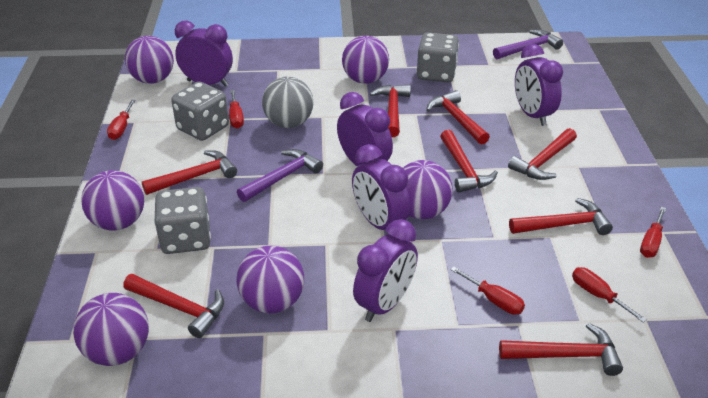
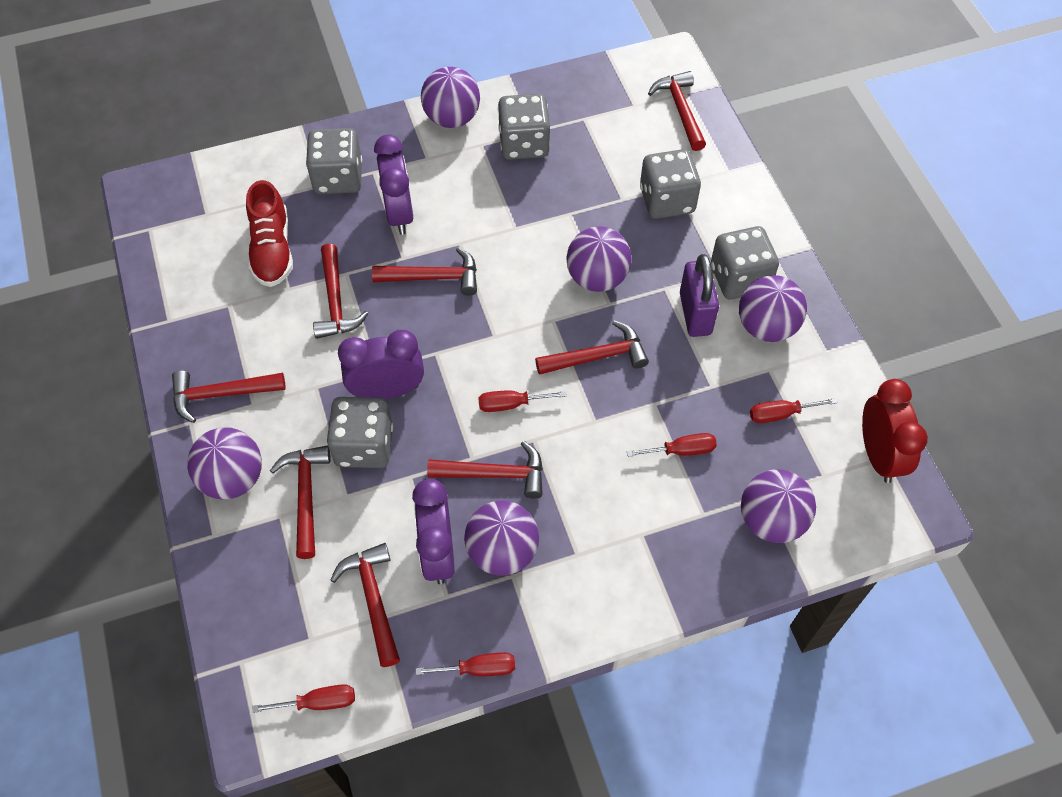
grey ball: [262,76,314,128] = 1 -> none = 0
grey dice: [154,187,211,254] [171,82,229,141] [417,33,459,82] = 3 -> [306,128,362,194] [327,397,393,468] [498,94,550,160] [640,149,701,219] [711,226,779,299] = 5
purple clock: [175,21,233,86] [337,92,393,166] [352,144,410,230] [353,219,418,322] [515,44,563,126] = 5 -> [338,330,424,399] [374,134,414,235] [412,479,455,585] = 3
purple hammer: [237,149,323,202] [493,30,563,59] = 2 -> none = 0
purple padlock: none = 0 -> [680,254,719,337] = 1
red clock: none = 0 -> [862,379,928,483] = 1
red shoe: none = 0 -> [246,180,293,287] = 1

